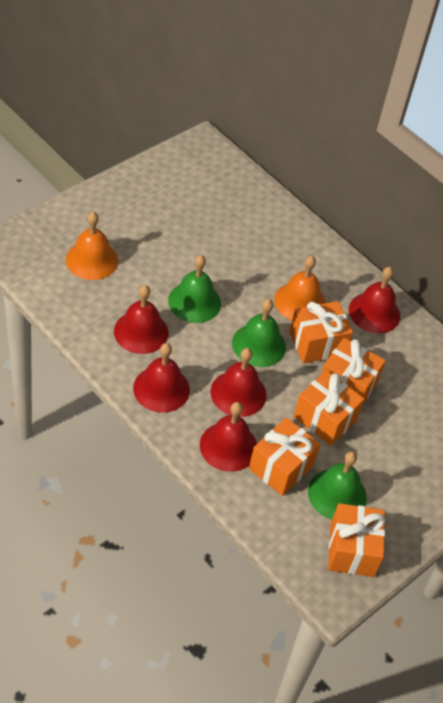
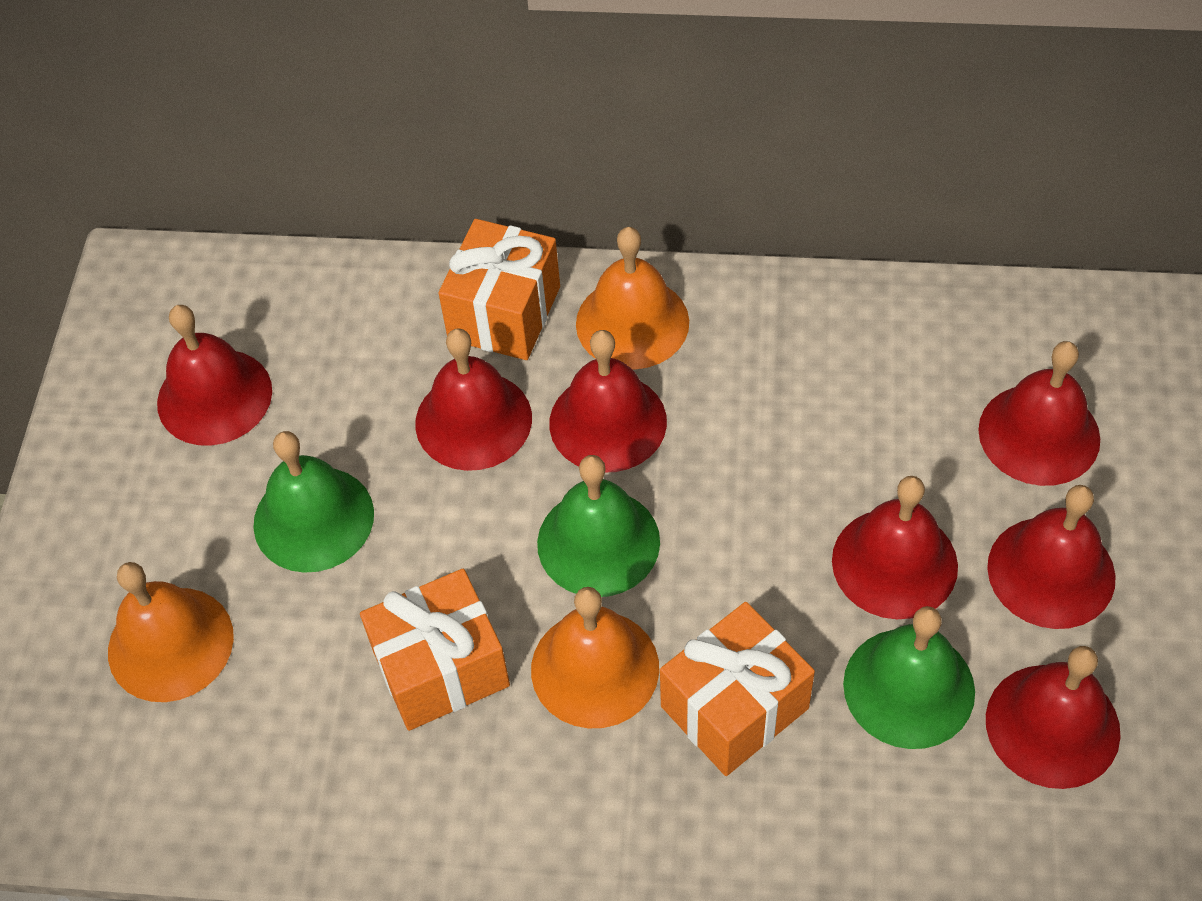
orange bell: [66,212,118,280] [274,256,326,321] = 2 -> [108,562,234,702] [531,587,659,728] [576,227,689,370] = 3
orange gift: [249,417,321,496] [289,301,353,363] [293,370,365,446] [321,338,386,404] [328,503,385,577] = 5 -> [360,569,510,731] [439,219,560,360] [660,602,815,776] = 3
red bell: [114,285,169,354] [133,343,190,413] [200,402,257,472] [210,348,267,417] [349,267,400,333] = 5 -> [157,305,272,446] [415,328,532,471] [549,330,667,472] [832,476,958,619] [978,341,1100,486] [986,646,1121,789] [987,485,1116,629] = 7

